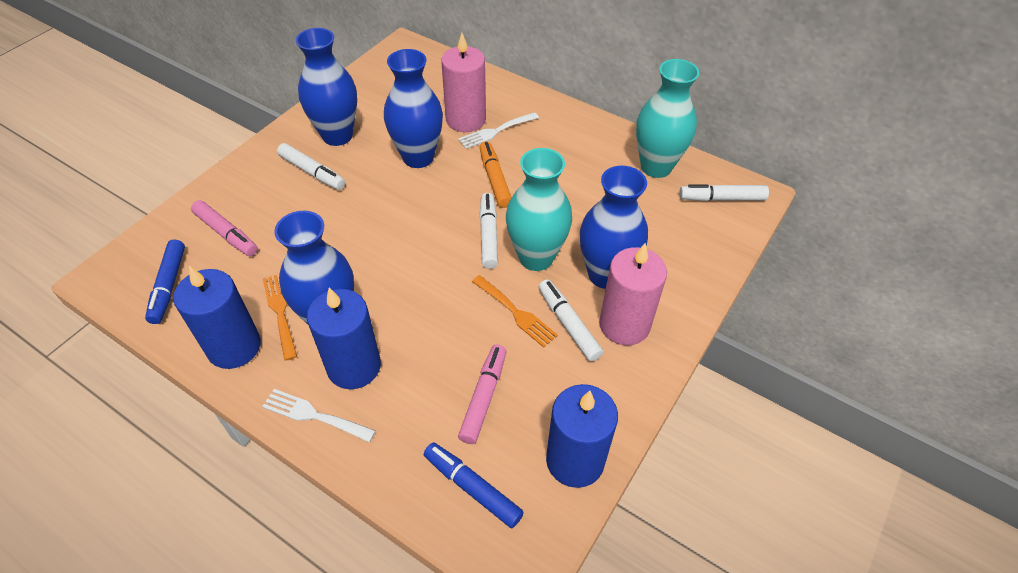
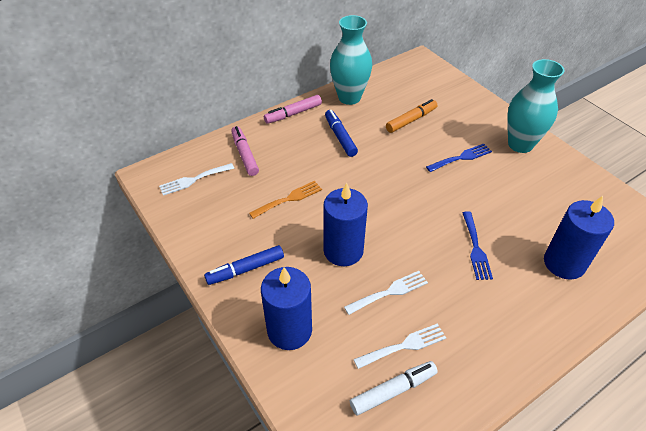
blue fork: none = 0 -> [426,144,492,172] [462,211,493,280] = 2
blue vase: [274,211,354,324] [295,28,357,146] [384,49,443,168] [580,166,648,289] = 4 -> none = 0
orange fork: [263,275,297,361] [472,275,558,347] = 2 -> [249,181,322,219] = 1
pink candle: [441,33,486,132] [599,243,667,345] = 2 -> none = 0
white fork: [262,389,376,442] [458,112,539,149] = 2 -> [159,163,234,196] [344,271,428,315] [354,324,446,369] = 3
white marker: [277,143,345,190] [479,193,498,269] [538,279,603,362] [679,184,769,201] = 4 -> [350,361,438,415] = 1

